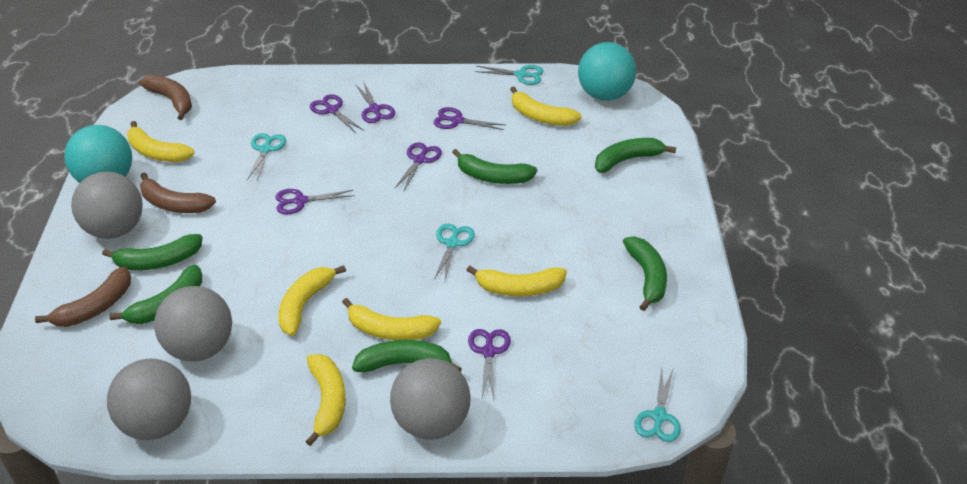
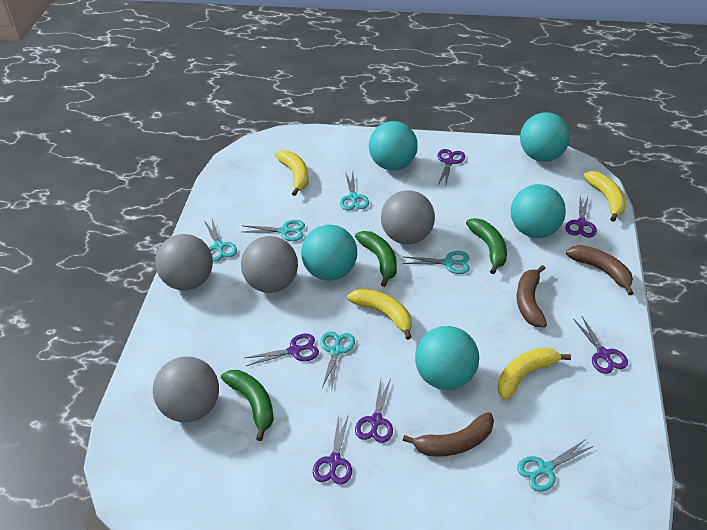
green banana: [102,234,202,270] [109,264,202,324] [352,340,462,372] [452,149,537,184] [595,138,676,173] [623,237,667,311] = 6 -> [221,370,274,441] [355,231,397,287] [466,218,507,274] = 3
turquoise ball: [64,125,132,183] [578,42,636,101] = 2 -> [301,225,357,281] [369,121,418,170] [415,326,479,390] [511,184,566,238] [520,112,570,162] = 5
turquoise scissors: [247,133,286,180] [434,224,475,280] [475,65,543,85] [634,366,681,442] = 4 -> [204,219,237,262] [243,220,305,241] [320,331,355,389] [340,172,369,210] [403,251,470,274] [517,439,594,492] = 6
yellow banana: [127,121,195,162] [278,265,346,336] [305,354,346,446] [342,298,441,340] [467,266,567,297] [510,87,582,126] = 6 -> [275,150,309,196] [347,288,412,340] [498,347,571,400] [583,171,626,222] = 4

